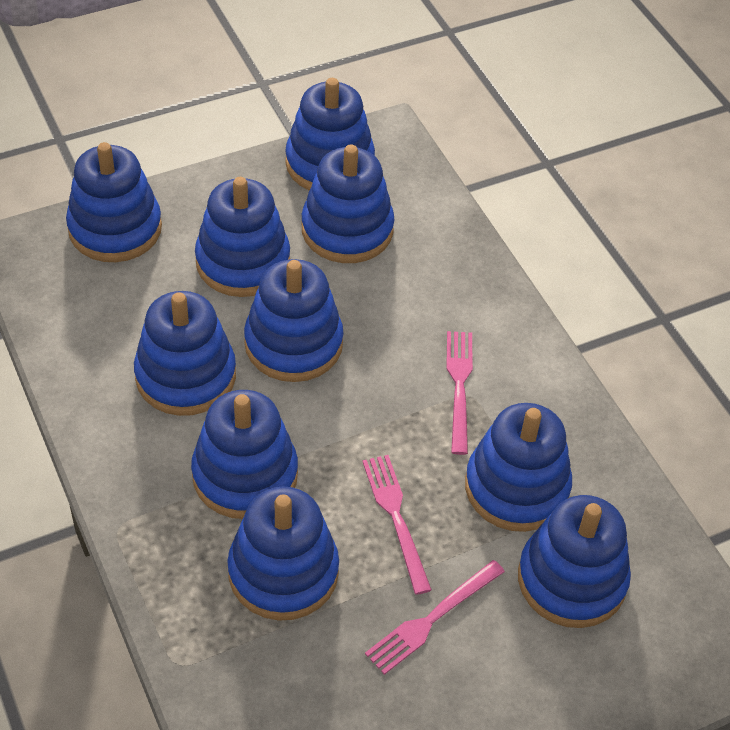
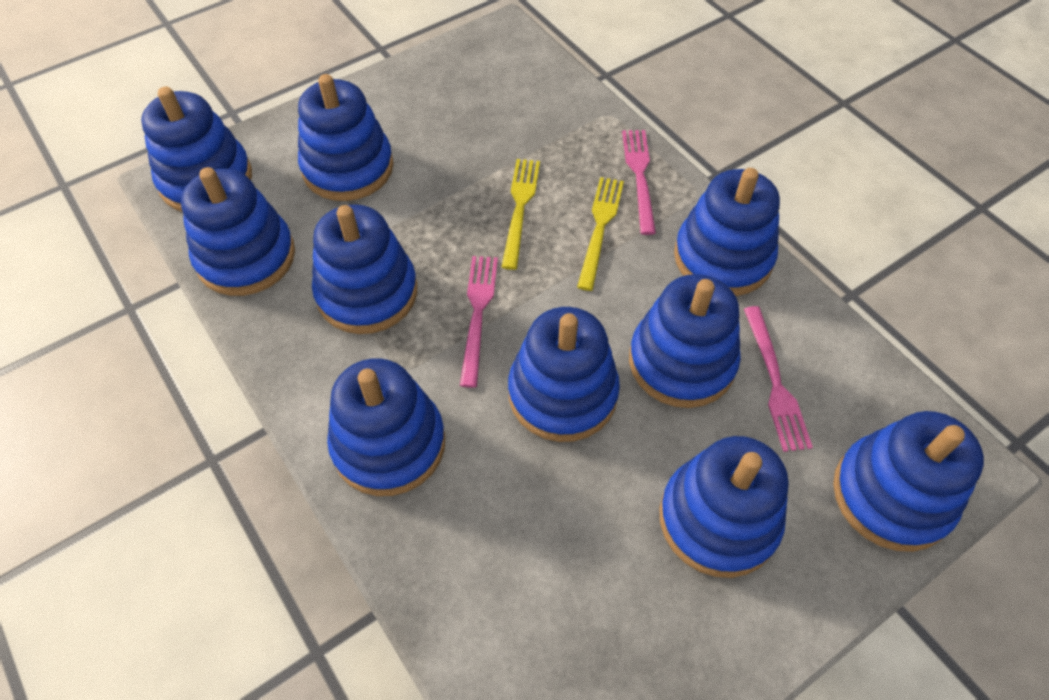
yellow fork: none = 0 -> [502,159,540,270] [577,177,624,291] = 2

